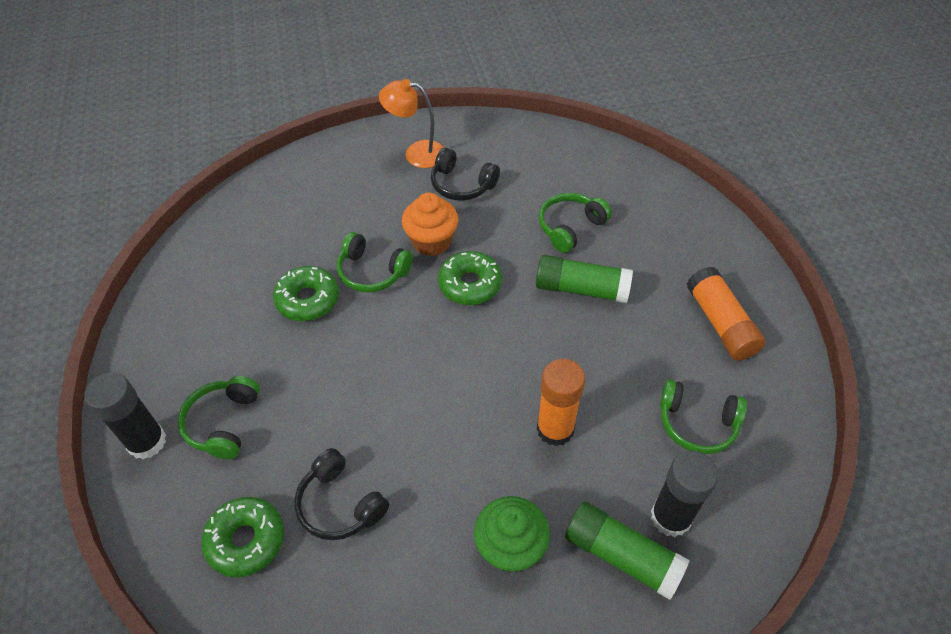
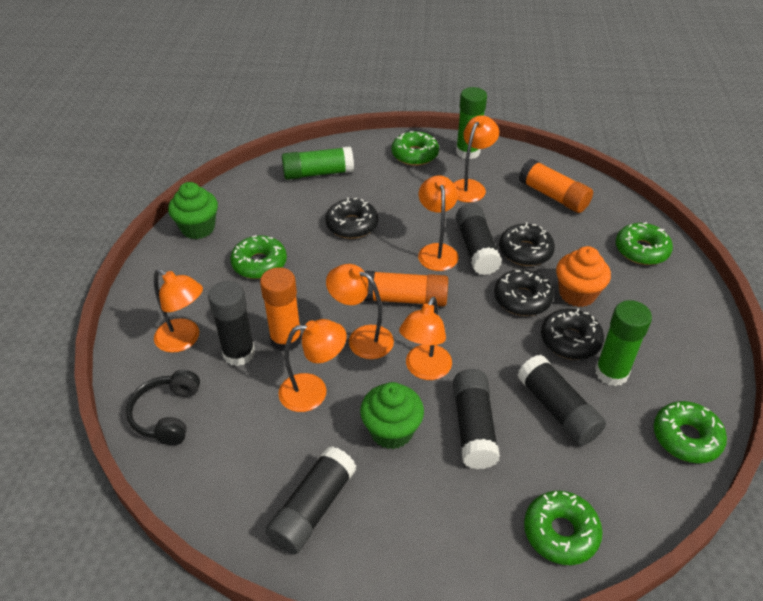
black donut: none = 0 -> [326,197,378,239] [494,269,554,316] [499,222,555,266] [541,308,604,360] = 4
black glue stick: [85,372,166,459] [651,451,719,537] = 2 -> [208,281,255,366] [265,446,356,554] [453,369,500,469] [456,204,502,275] [518,355,606,446] = 5
black headphones: [295,448,389,540] [431,148,500,201] = 2 -> [126,370,200,445] = 1
green cupcake: [474,496,550,573] = 1 -> [168,182,218,239] [360,382,424,449] = 2
green donut: [201,497,284,577] [273,266,339,321] [438,251,502,305] = 3 -> [230,235,287,279] [392,131,439,166] [524,491,603,565] [616,222,673,265] [653,401,727,463] = 5
green glue stick: [536,255,633,303] [565,501,689,600] = 2 -> [282,146,354,180] [456,87,487,159] [595,300,652,386] = 3
green headphones: [178,376,260,459] [337,232,413,292] [539,193,612,253] [660,379,747,454] = 4 -> none = 0
orange glue stick: [537,359,585,446] [687,267,766,360] = 2 -> [260,267,302,351] [364,271,448,307] [519,159,593,213] = 3
orange lamp: [379,79,444,168] = 1 -> [154,269,203,353] [278,319,347,412] [326,264,394,359] [399,297,452,380] [418,175,459,271] [453,115,499,203] = 6

